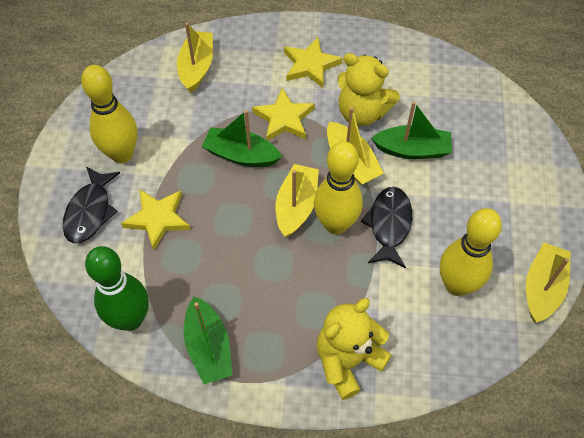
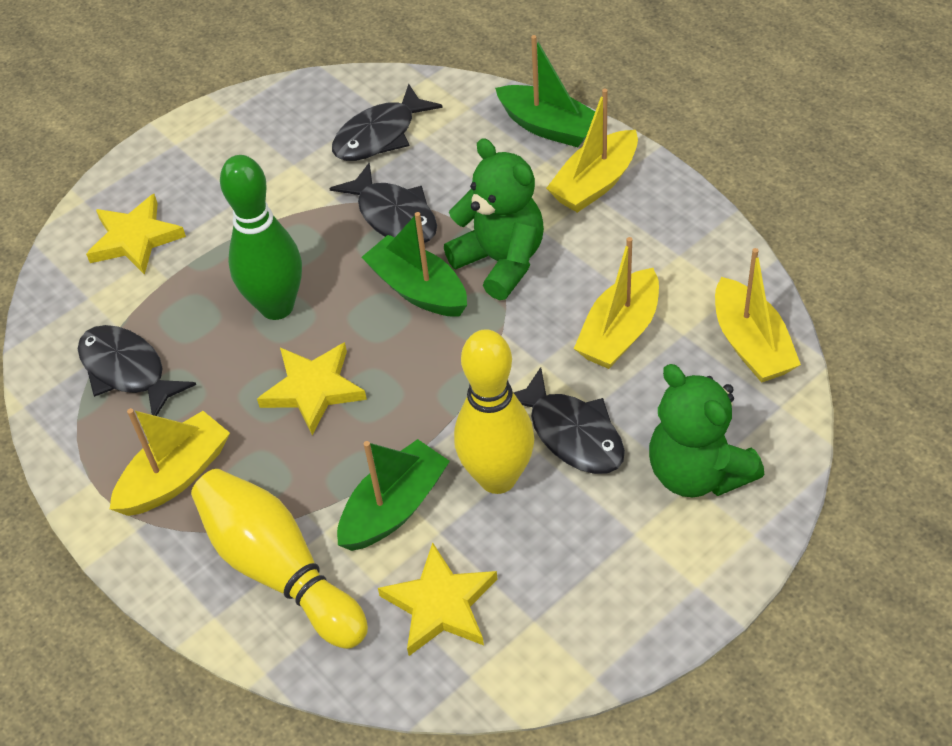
black fish: [63,166,120,244] [361,187,412,268] = 2 -> [77,325,196,416] [329,162,437,243] [332,84,443,161] [513,367,625,474] = 4
green teddy bear: none = 0 -> [444,138,544,300] [649,364,764,497] = 2
yellow bowling pin: [81,65,137,163] [314,141,363,235] [440,208,502,296] = 3 -> [191,469,368,649] [454,329,534,494] = 2
yellow teddy bear: [317,298,392,400] [337,53,400,126] = 2 -> none = 0

